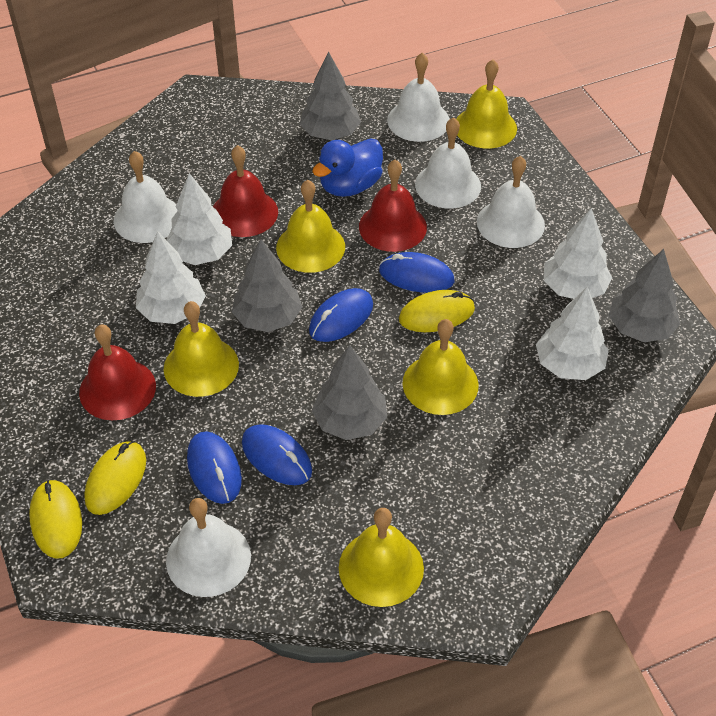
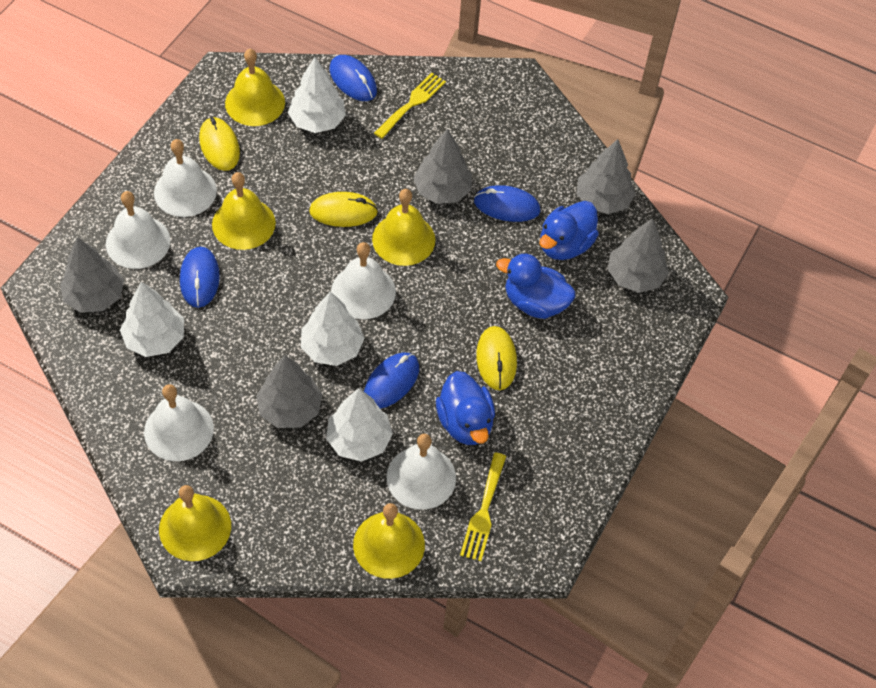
blue duck: [312,138,383,197] = 1 -> [436,371,495,445] [496,254,576,319] [540,201,599,260] = 3
grey tree: [232,239,302,332] [300,52,361,140] [312,345,387,440] [609,249,680,342] = 4 -> [60,237,124,313] [256,355,322,428] [413,129,472,204] [577,139,636,214] [608,218,669,293] = 5
red bell: [79,324,156,420] [213,145,278,237] [359,160,427,252] = 3 -> none = 0
yellow fork: none = 0 -> [374,73,446,139] [460,452,506,561] = 2

